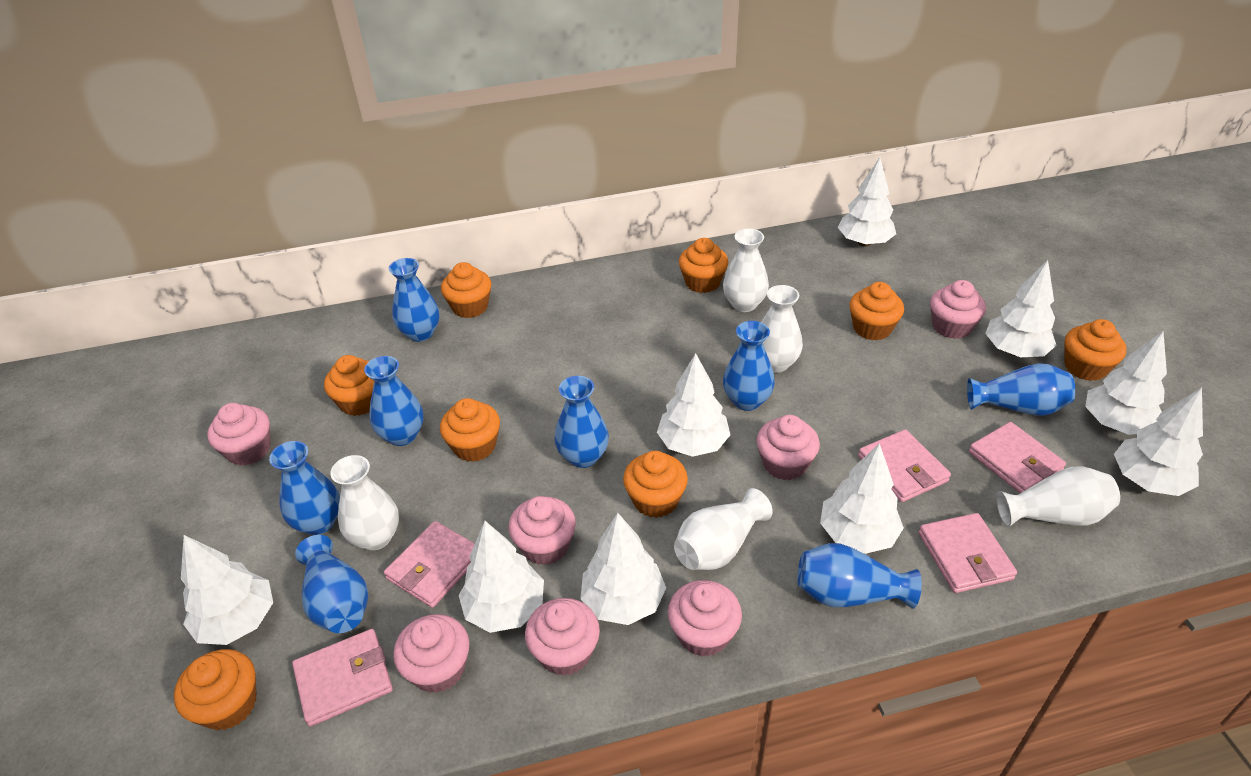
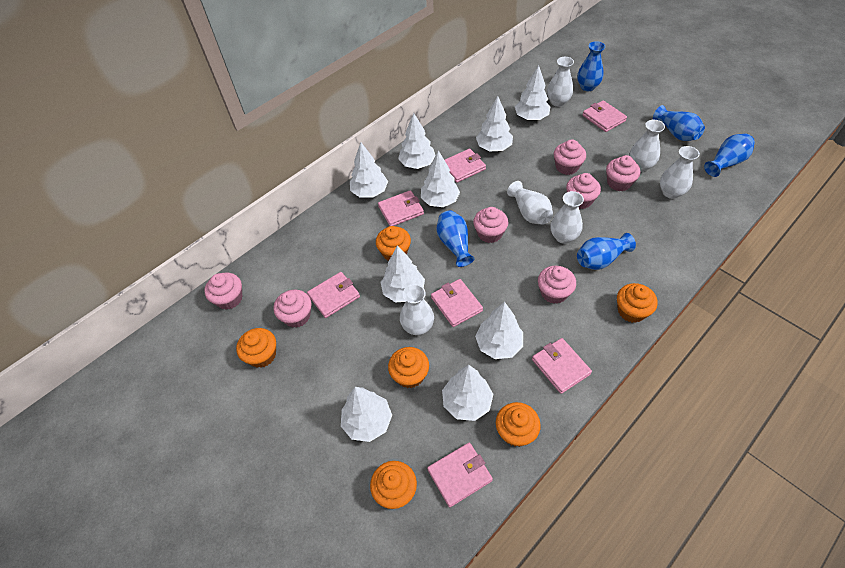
blue vase: [269,441,340,535] [295,535,368,633] [364,356,423,446] [389,258,440,342] [554,376,609,468] [723,321,775,411] [797,543,922,609] [967,363,1075,416] = 8 -> [436,210,475,267] [577,41,605,91] [577,233,636,270] [653,105,705,141] [704,134,755,177] = 5
orange cupcake: [174,649,257,731] [324,355,374,416] [440,398,500,462] [441,262,491,318] [623,451,688,518] [679,238,728,293] [850,282,904,341] [1064,319,1127,381] = 8 -> [236,328,276,368] [370,461,417,509] [376,226,411,261] [388,347,429,388] [496,402,541,447] [617,283,658,323] = 6
pink wallet: [292,629,393,727] [384,521,475,608] [858,429,951,502] [918,513,1017,593] [969,422,1066,493] = 5 -> [307,272,360,318] [378,190,424,226] [427,442,493,507] [431,279,483,327] [445,149,486,183] [532,338,592,394] [582,100,627,132] = 7
white vase: [330,455,399,550] [674,488,773,570] [723,229,769,312] [761,285,803,373] [996,466,1120,527] = 5 -> [400,284,434,335] [507,181,553,225] [547,57,574,107] [550,191,584,244] [629,120,665,172] [660,146,700,199] = 6

